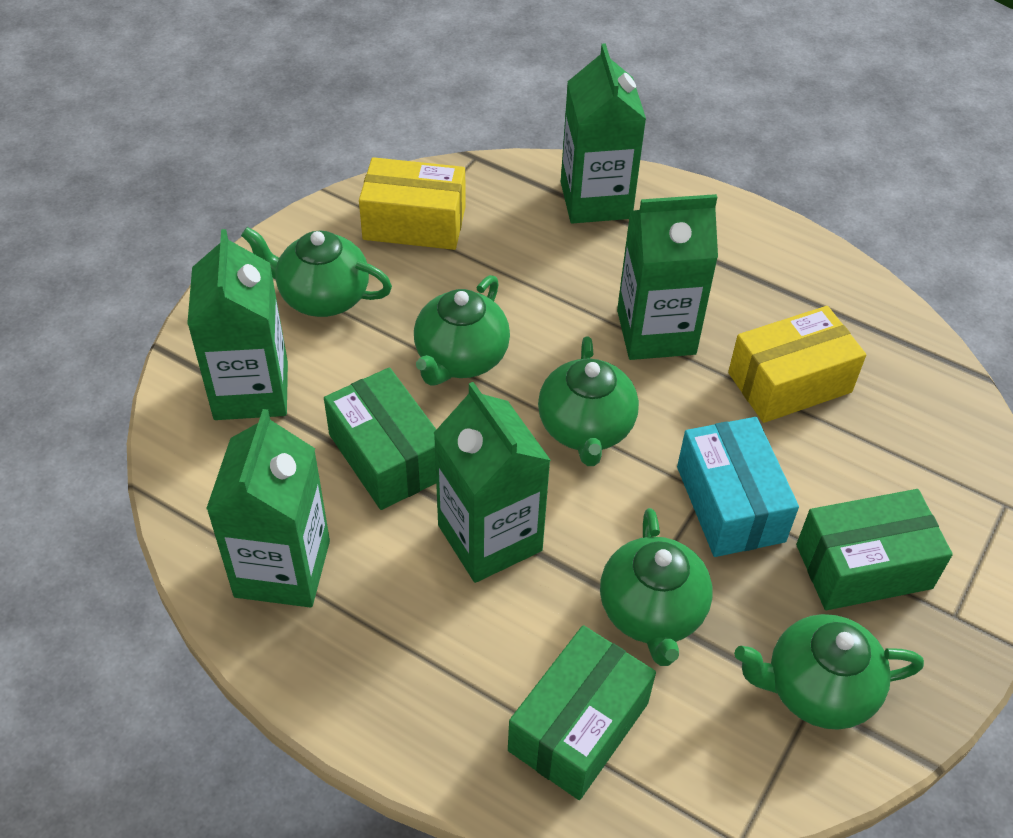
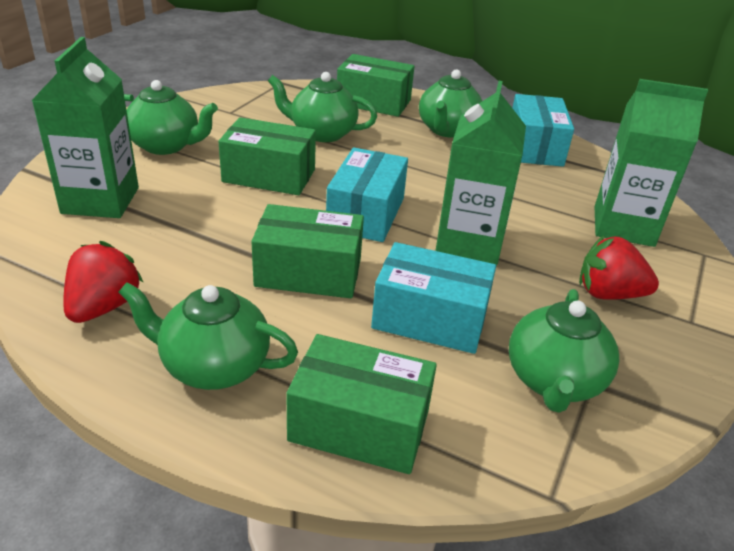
green box: [324,367,437,510] [508,625,656,800] [796,489,953,610] = 3 -> [218,117,316,195] [251,204,364,298] [287,334,437,474] [337,54,414,117] = 4
green carton: [187,229,288,420] [206,409,330,608] [434,382,551,583] [561,43,646,224] [617,194,718,360] = 5 -> [31,37,139,218] [436,81,526,266] [594,79,708,247] = 3
red strawberry: none = 0 -> [63,241,143,323] [579,236,659,300] = 2
turquoise box: [677,417,799,557] = 1 -> [326,148,408,242] [371,242,496,354] [512,94,574,167] = 3
yellow box: [359,157,466,250] [728,306,866,423] = 2 -> none = 0

